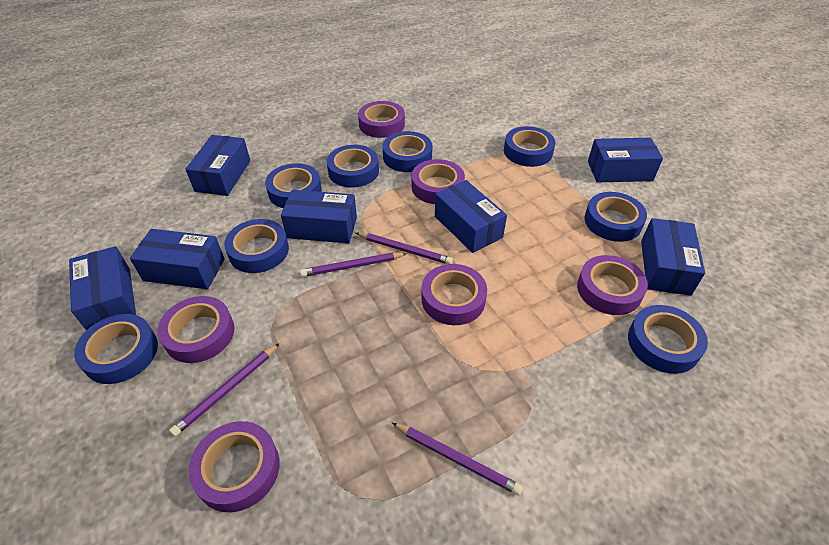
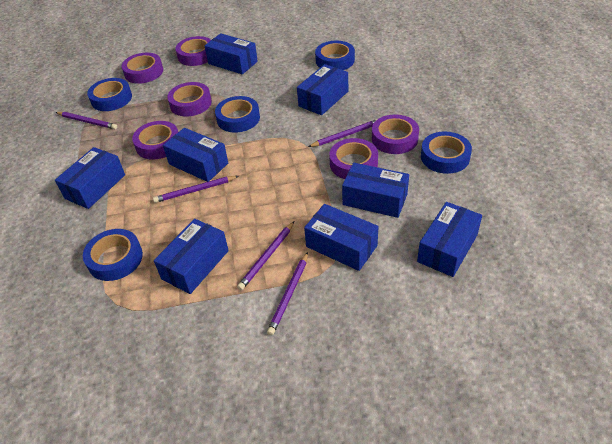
blue box: [69,246,136,330] [130,229,225,289] [186,135,250,196] [281,190,357,243] [435,180,507,253] [588,138,663,183] [641,218,705,296] = 7 -> [55,147,125,209] [154,219,229,294] [163,128,228,182] [205,33,258,75] [297,64,348,115] [304,204,378,271] [342,163,409,218] [417,202,482,277] = 8
blue tape: [74,314,158,384] [224,219,289,273] [265,163,322,208] [327,145,379,188] [383,131,433,172] [504,126,556,167] [584,192,647,242] [628,305,708,374] = 8 -> [83,229,143,281] [87,78,132,111] [215,96,260,133] [315,41,355,70] [421,131,472,174] = 5
purple pencil: [169,343,280,436] [300,253,407,277] [356,233,453,264] [392,423,523,496] = 4 -> [56,112,117,129] [153,176,239,203] [237,222,294,290] [267,252,308,336] [308,119,377,147] = 5

